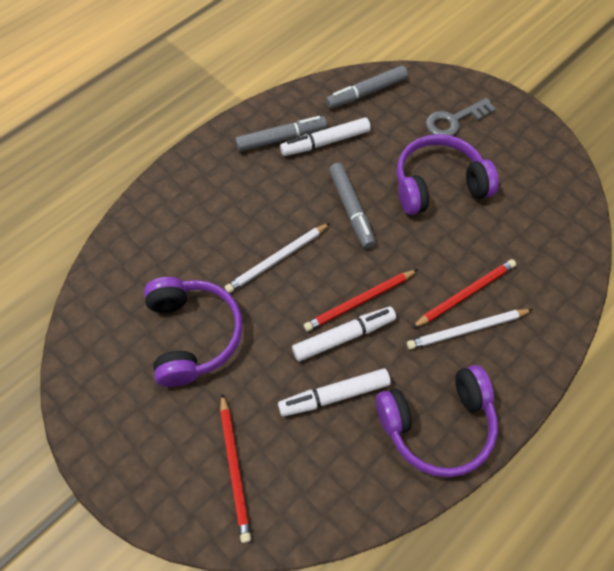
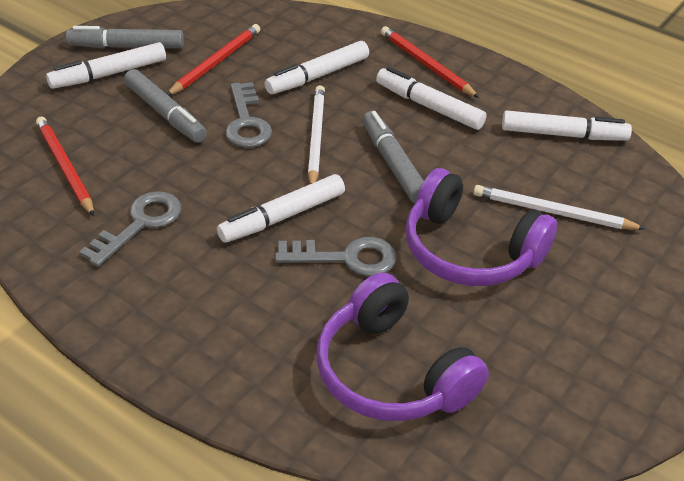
grey key: [426,98,496,136] = 1 -> [79,191,181,267] [225,82,272,148] [275,237,396,276] = 3
purple headphones: [144,277,243,387] [376,365,498,477] [396,134,499,215] = 3 -> [316,273,489,421] [405,168,557,286] = 2
white marker: [278,368,391,417] [280,117,371,156] [292,306,396,361] = 3 -> [46,42,166,89] [217,174,345,243] [264,41,369,94] [376,67,487,130] [502,111,632,141] = 5

